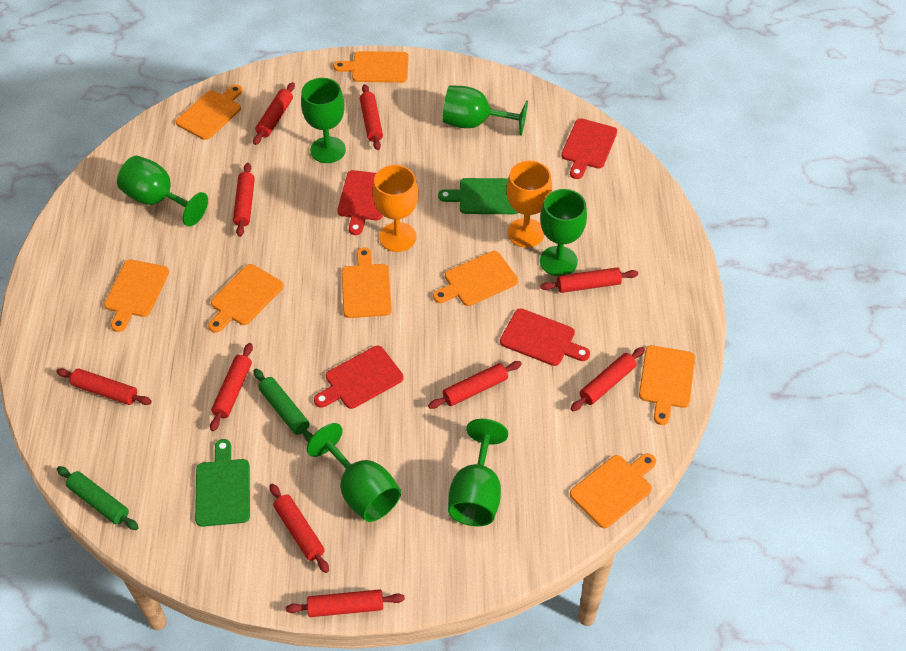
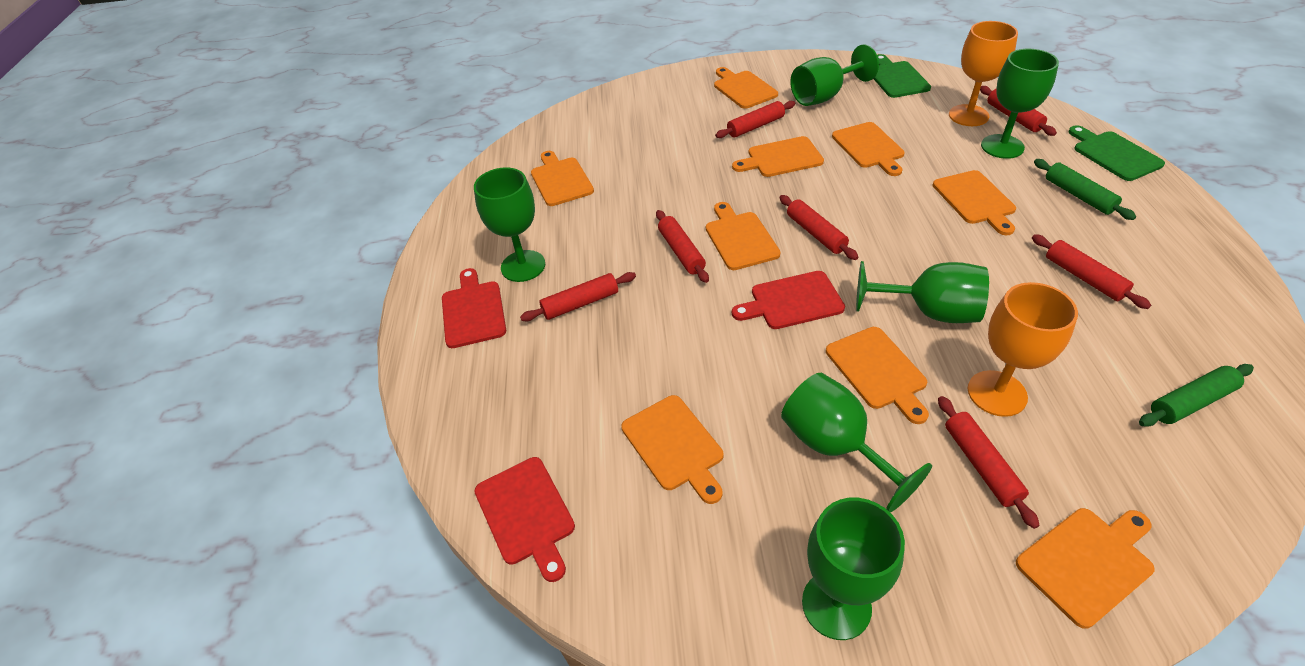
orange cutting board: [104,260,169,332] [176,85,243,140] [208,264,284,333] [333,51,409,83] [342,247,392,318] [433,251,518,306] [570,453,656,528] [639,345,695,425] = 8 -> [531,151,594,206] [621,395,723,504] [706,202,780,270] [714,67,778,109] [732,136,824,177] [826,327,929,424] [832,122,905,176] [933,170,1016,235] [1016,508,1154,629] = 9
red cutting board: [314,346,403,409] [337,170,383,235] [500,309,590,366] [561,118,617,179] = 4 -> [442,268,506,348] [474,457,575,582] [732,271,845,329] = 3
red rolling pin: [56,368,152,405] [210,343,253,431] [233,163,255,237] [253,82,295,145] [270,483,329,573] [286,589,405,617] [360,84,383,150] [428,361,522,409] [540,267,638,293] [571,347,645,411] = 10 -> [520,272,636,321] [656,210,709,283] [715,101,795,138] [779,195,858,260] [938,396,1040,529] [980,86,1057,136] [1032,234,1151,309] = 7

